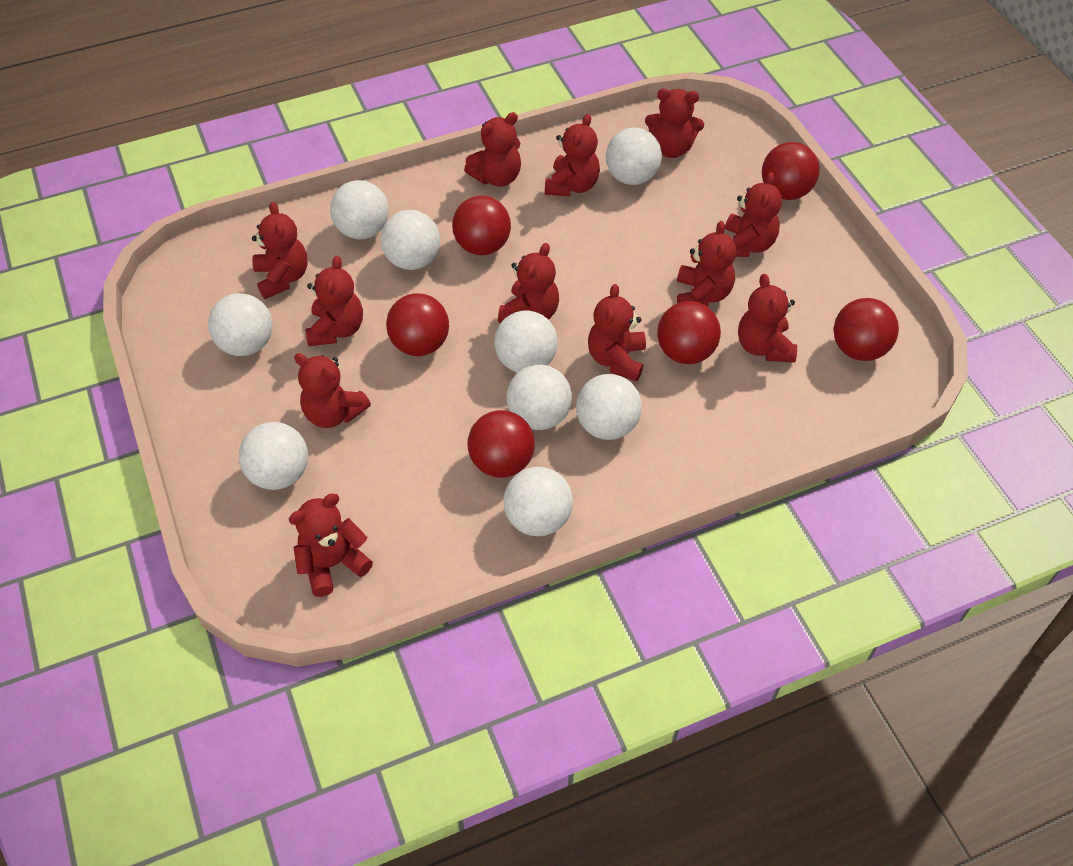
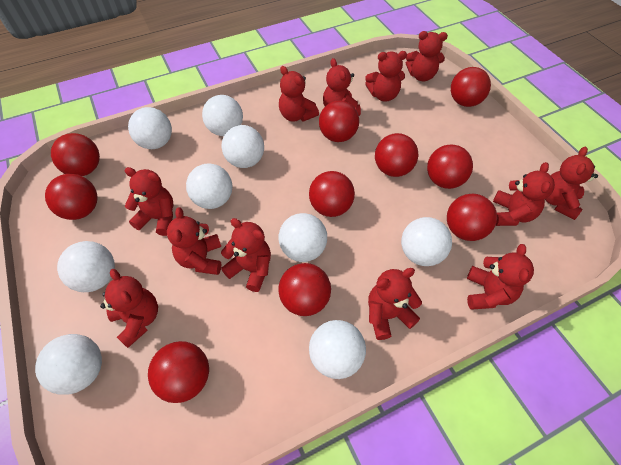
red ball: [386,293,449,356] [452,196,511,255] [468,410,535,478] [657,301,721,364] [762,142,819,200] [833,298,899,361] = 6 -> [45,174,97,220] [51,133,100,176] [148,341,209,403] [278,263,331,316] [309,171,355,217] [319,100,359,142] [375,133,418,177] [427,145,473,189] [447,194,497,241] [451,67,491,107] = 10

